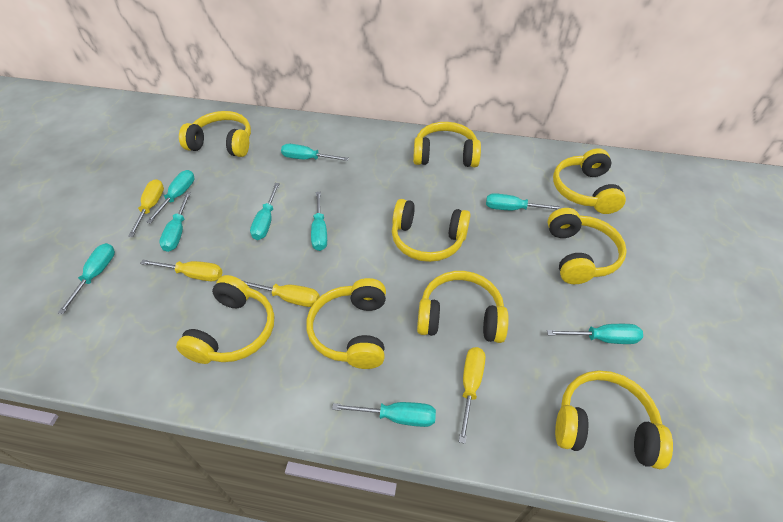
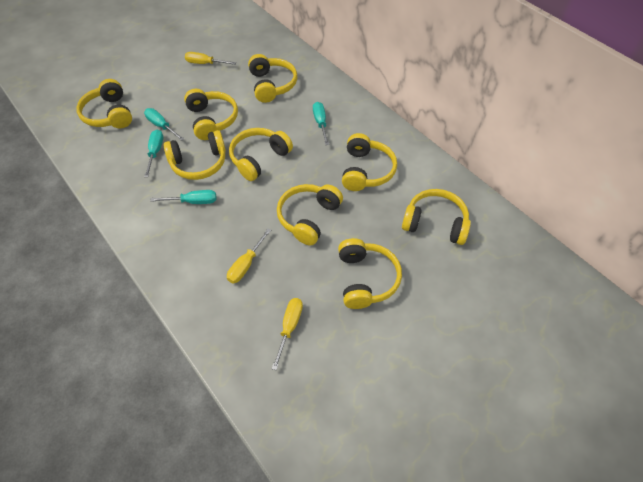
turquoise screwdriver: [58,243,115,314] [146,170,195,224] [159,192,191,252] [250,183,280,240] [281,144,349,161] [311,192,327,251] [332,402,436,427] [486,193,563,210] [547,324,643,344] = 9 -> [144,108,184,141] [144,130,163,177] [151,190,217,204] [313,102,329,145] = 4
yellow screwdriver: [128,179,164,237] [140,260,222,281] [242,280,320,307] [459,347,485,444] = 4 -> [185,52,236,65] [227,229,271,284] [272,298,303,370] = 3

